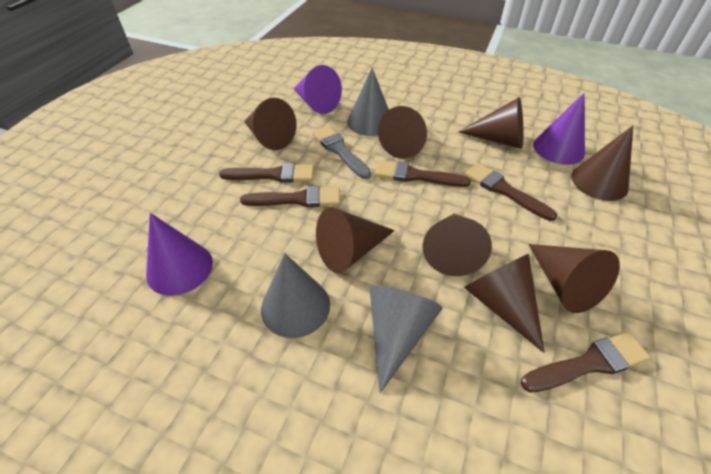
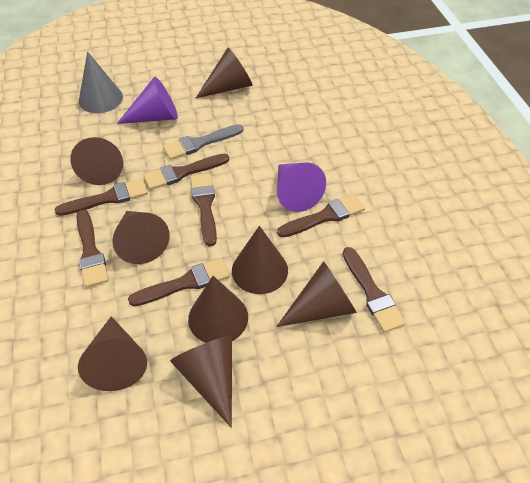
brown brush: [219,163,314,183] [240,186,340,207] [375,160,471,187] [465,163,558,221] [521,332,650,392] = 5 -> [55,179,148,216] [76,210,109,288] [128,258,230,306] [143,154,229,190] [190,173,217,247] [277,194,365,238] [343,247,406,333] = 7
grey cone: [261,253,330,338] [347,68,389,136] [370,286,442,393] = 3 -> [79,51,123,113] = 1
purple cone: [146,213,213,296] [294,65,342,114] [533,93,585,165] = 3 -> [117,77,178,124] [277,162,326,212] = 2

